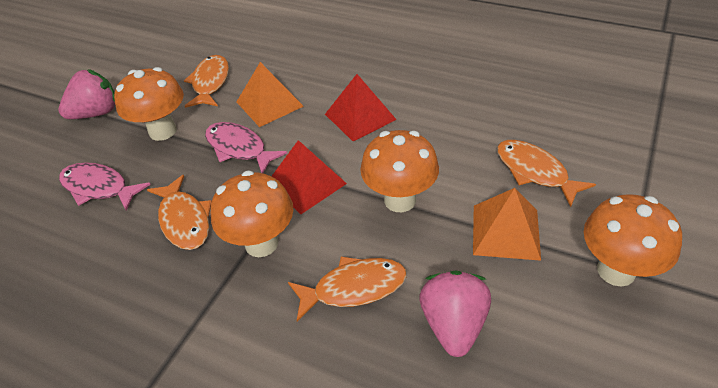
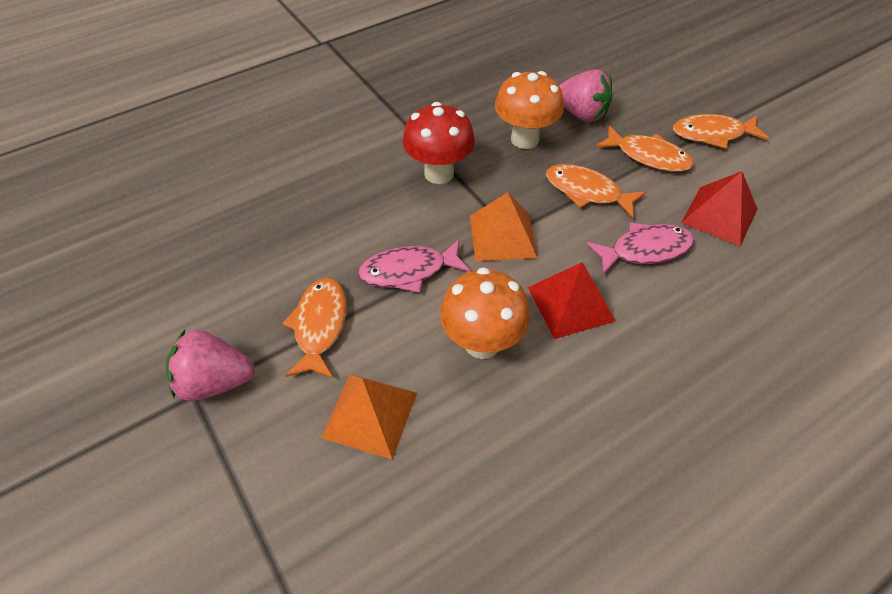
orange mushroom: [114,67,184,141] [211,171,294,257] [360,130,439,212] [584,194,682,287] = 4 -> [440,267,530,359] [495,71,564,149] = 2
red mushroom: none = 0 -> [403,102,475,184] = 1

